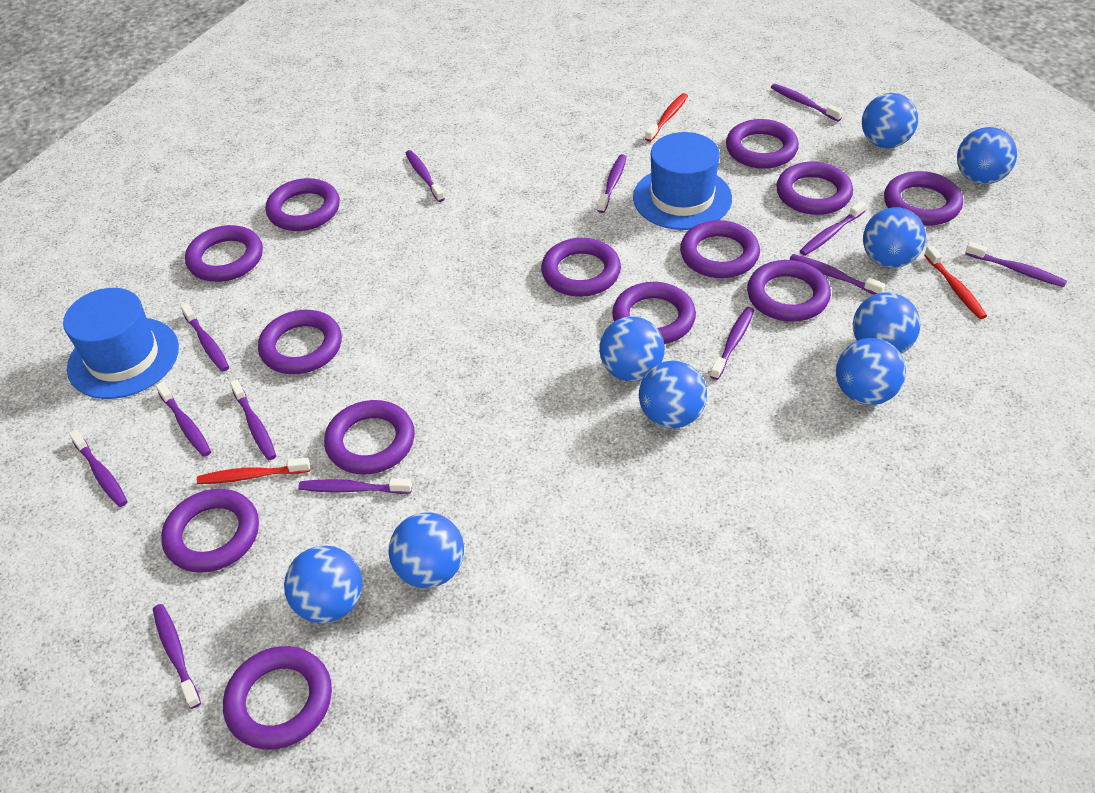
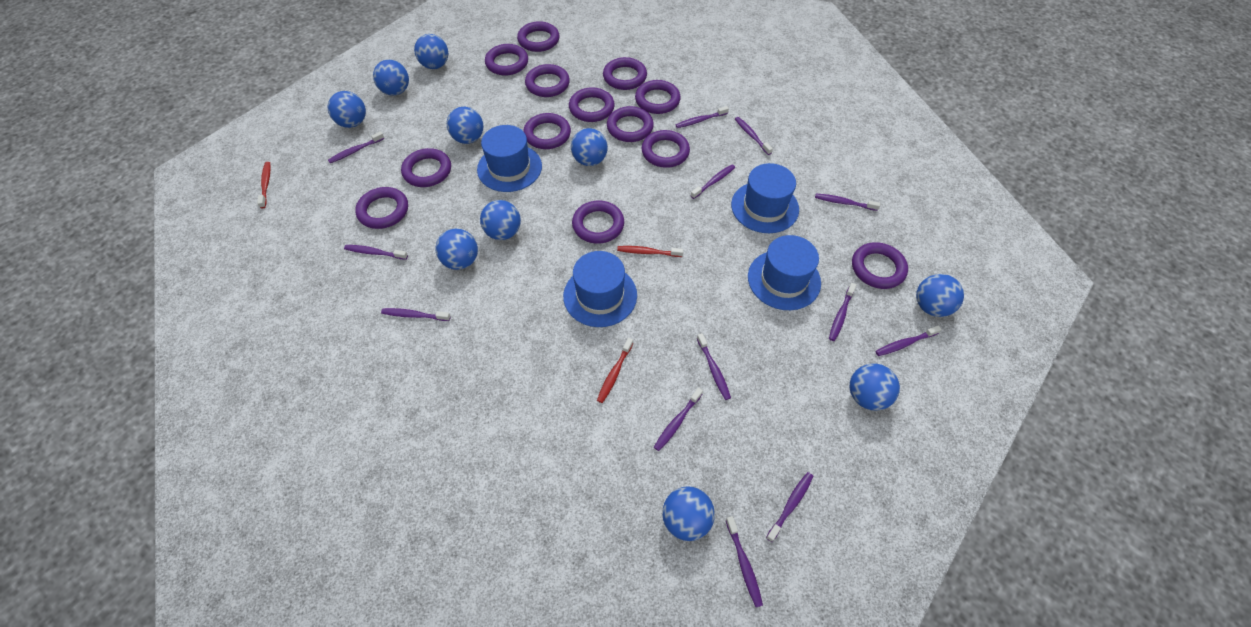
blue ball: [284,545,362,623] [389,512,464,588] [599,316,665,382] [639,361,707,428] [836,338,906,405] [853,292,921,354] [862,93,918,148] [863,207,926,268] [957,127,1017,184] = 9 -> [328,91,366,128] [373,60,409,96] [414,34,448,69] [435,229,478,270] [447,107,483,144] [480,200,521,240] [571,128,608,166] [662,486,715,541] [849,363,900,411] [916,274,964,317] = 10
blue hat: [63,288,179,399] [633,132,732,230] = 2 -> [477,125,542,192] [563,251,637,327] [731,163,799,233] [748,235,821,310] = 4

